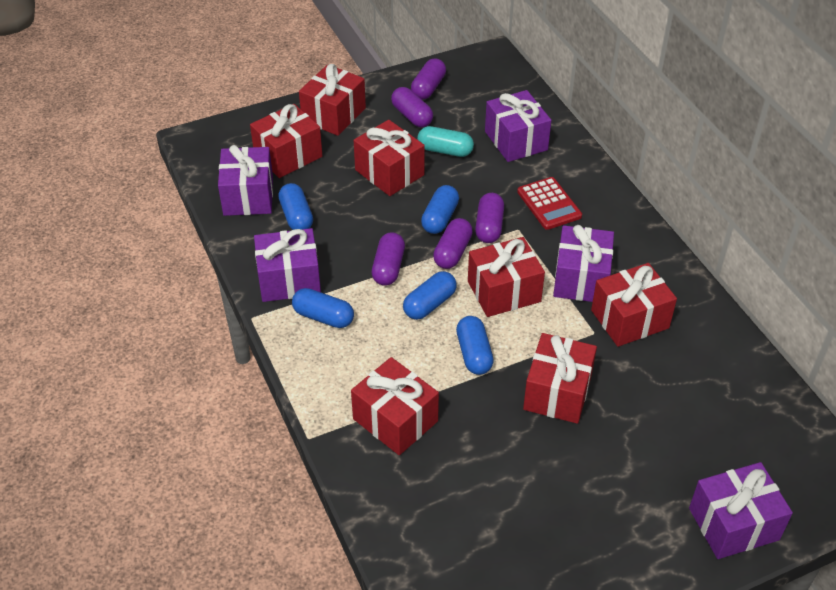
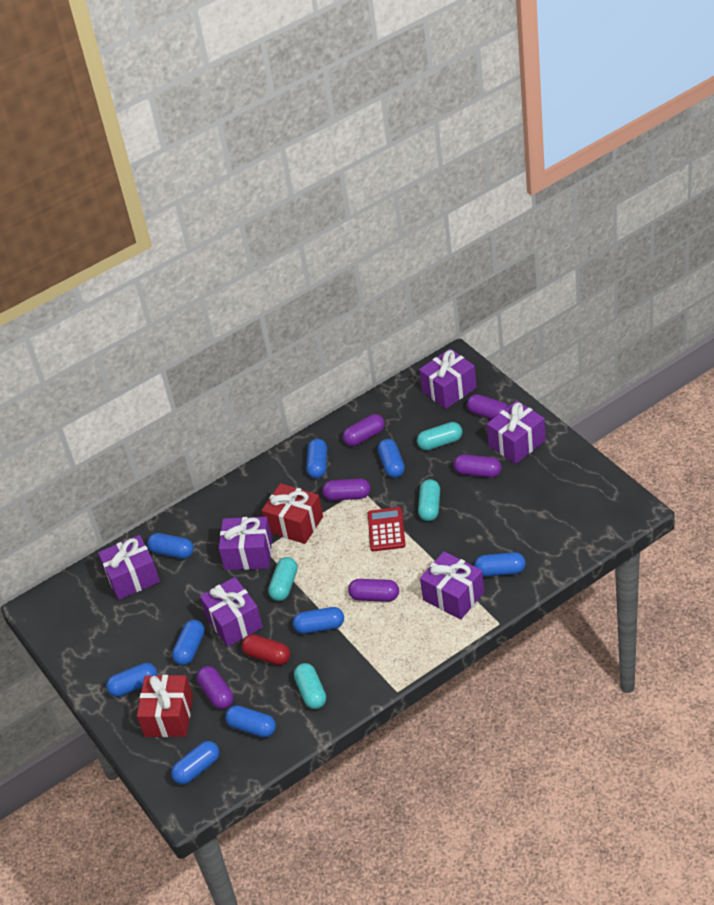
blue capsule: [278,183,313,230] [292,288,354,328] [403,271,457,320] [421,185,459,234] [456,316,494,375] = 5 -> [106,663,157,697] [147,533,194,559] [171,741,219,785] [172,620,205,665] [225,705,276,738] [293,607,344,634] [306,439,327,479] [378,439,405,478] [474,552,526,577] = 9
purple capsule: [372,233,405,286] [391,87,433,127] [411,58,446,100] [433,218,473,269] [475,193,504,243] = 5 -> [197,666,233,709] [322,478,370,501] [343,414,385,446] [348,579,399,602] [454,454,502,478] [467,394,509,419] = 6
purple gift: [218,145,273,216] [254,228,321,302] [485,90,551,162] [553,225,614,302] [689,462,793,559] = 5 -> [98,535,160,600] [200,577,263,647] [219,517,272,570] [419,349,477,409] [420,551,484,620] [487,401,546,464] = 6
red capsule: none = 0 -> [241,634,290,665] = 1
red gift: [250,104,322,178] [299,64,366,136] [351,357,439,455] [354,120,425,196] [468,237,545,317] [523,333,597,424] [591,263,677,347] = 7 -> [137,675,193,737] [262,483,323,544] = 2
turquoise capsule: [417,126,474,157] = 1 -> [268,557,298,601] [294,663,326,709] [417,422,462,450] [418,479,440,521] = 4

